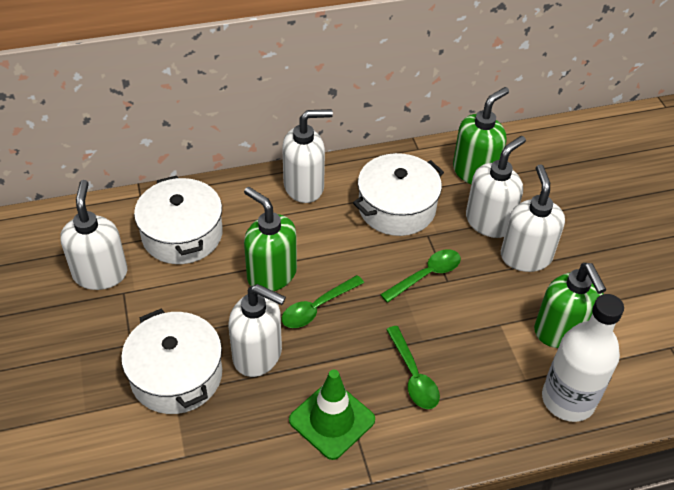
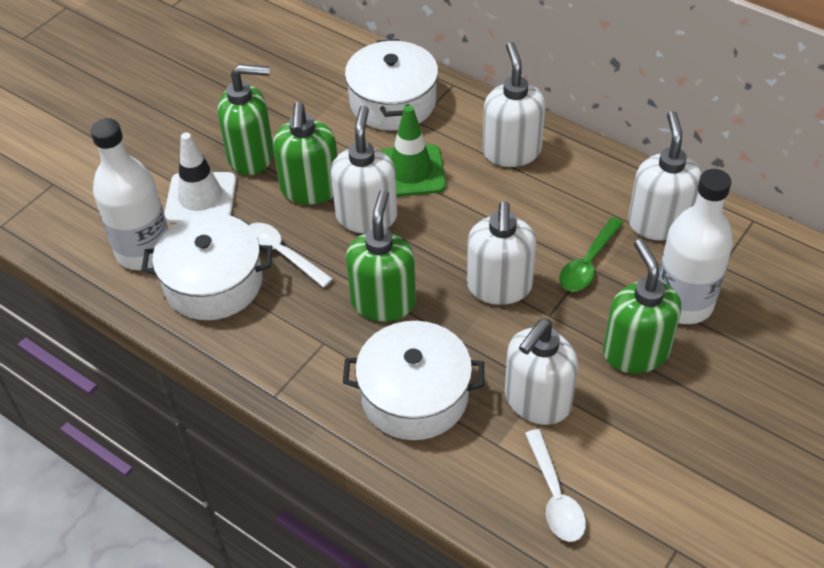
green soap dispenser: [244,187,297,291] [453,87,509,184] [534,263,607,348] = 3 -> [218,64,274,175] [273,102,338,205] [346,189,416,321] [603,239,681,373] = 4
green spoon: [282,275,364,328] [380,249,461,303] [386,326,440,409] = 3 -> [559,217,623,292] = 1
white bottle: [542,294,624,422] = 1 -> [90,118,168,270] [658,169,733,324] = 2
white spoon: none = 0 -> [249,223,333,288] [525,429,586,542] = 2
white traffic cone: none = 0 -> [164,132,236,223] = 1

